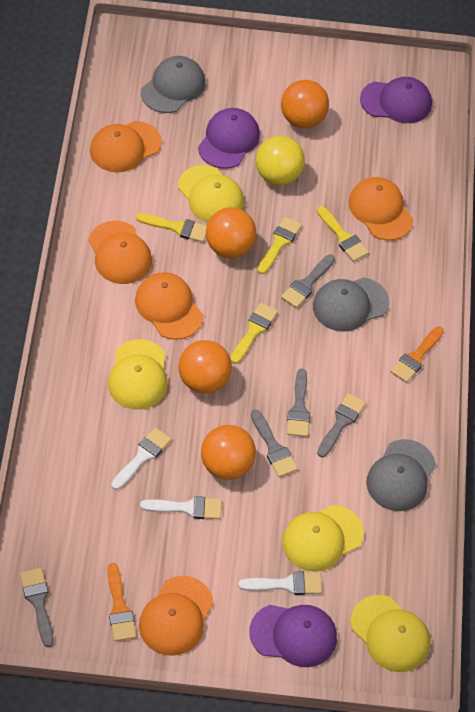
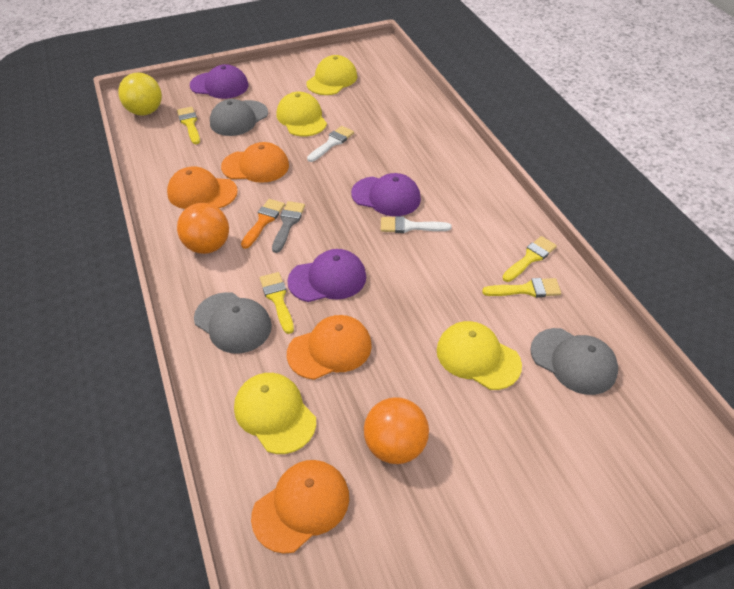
grey brush: [20,568,54,647] [251,409,298,477] [281,255,335,308] [287,369,310,437] [317,393,366,457] = 5 -> [272,201,305,253] = 1
orange ball: [178,340,232,393] [201,425,256,480] [206,207,256,258] [281,80,329,128] = 4 -> [177,203,229,254] [364,397,429,464] = 2
orange brush: [107,563,137,641] [390,326,444,383] = 2 -> [241,199,285,249] = 1
orange cap: [89,221,152,284] [90,121,162,172] [135,272,203,340] [139,576,214,656] [348,177,413,240] = 5 -> [167,167,238,209] [221,142,289,183] [251,460,349,554] [287,315,372,380] = 4
white brush: [111,427,172,490] [140,496,222,519] [238,572,322,595] = 3 -> [307,126,354,162] [381,216,452,233] = 2

